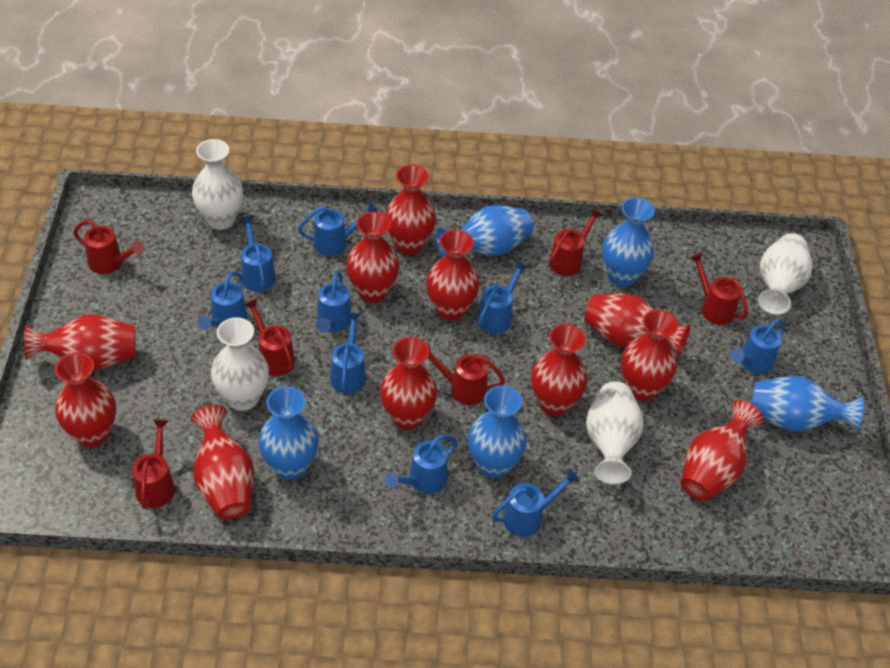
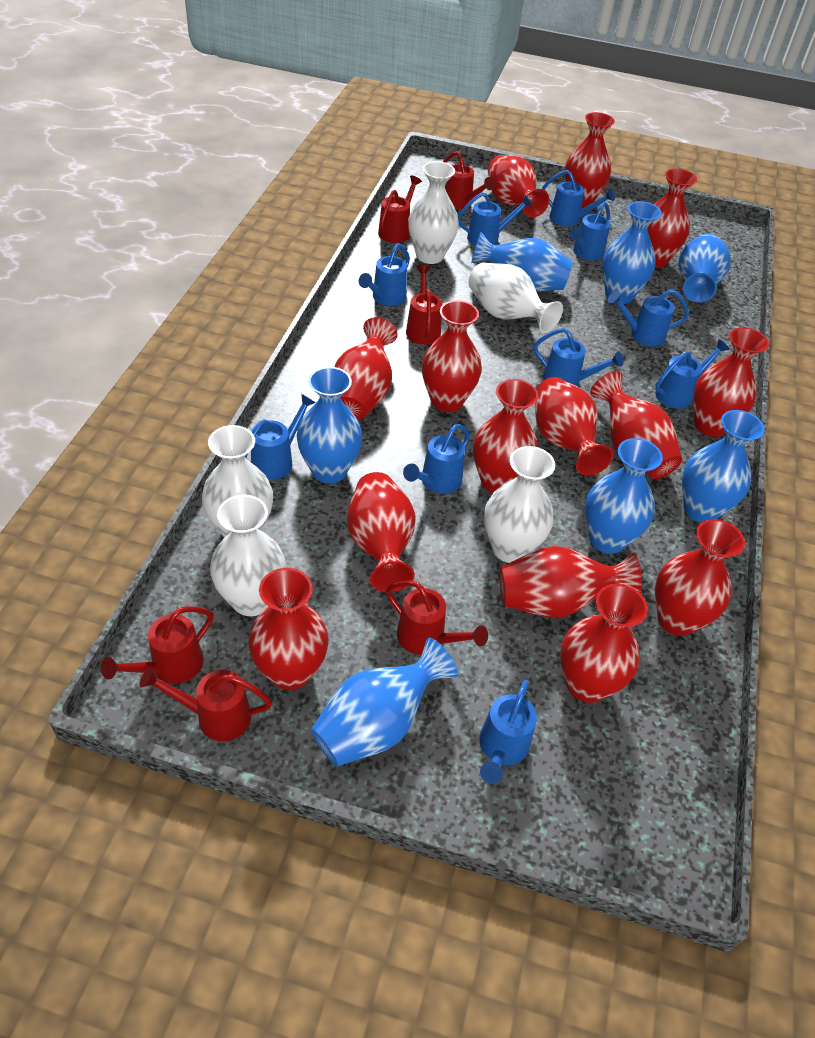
blue vase: [259,386,319,480] [436,205,533,257] [468,386,527,478] [602,197,655,287] [751,376,864,432] = 5 -> [297,367,363,484] [311,638,458,767] [471,232,573,291] [585,438,663,554] [602,201,662,304] [678,234,731,303] [682,410,765,523] = 7
blue watering can: [197,272,247,330] [241,216,276,292] [298,203,378,256] [316,272,351,333] [330,312,366,394] [385,435,457,494] [477,260,528,334] [492,469,579,537] [730,318,785,374] = 9 -> [245,394,316,480] [359,243,410,306] [403,424,470,494] [458,192,533,246] [479,679,537,784] [534,328,624,386] [542,170,615,226] [570,202,610,261] [608,289,689,347] [655,339,730,409] = 10
red vase: [24,314,136,369] [55,353,116,447] [191,405,254,519] [346,212,400,303] [380,337,438,430] [385,165,436,255] [426,230,480,321] [531,324,588,416] [584,294,691,356] [621,310,679,401] [681,400,764,501] = 11 -> [248,568,329,690] [335,317,398,420] [347,472,416,592] [422,300,482,412] [473,379,538,493] [488,155,549,218] [499,546,642,618] [535,377,613,476] [560,584,648,703] [564,112,615,208] [590,371,682,479] [648,168,697,268] [655,519,745,636] [693,327,769,437] = 14
white vase: [192,139,243,230] [211,317,269,411] [586,381,644,484] [758,233,813,315] = 4 -> [202,425,273,537] [210,495,286,616] [408,161,459,264] [469,263,563,333] [484,446,555,563] = 5

